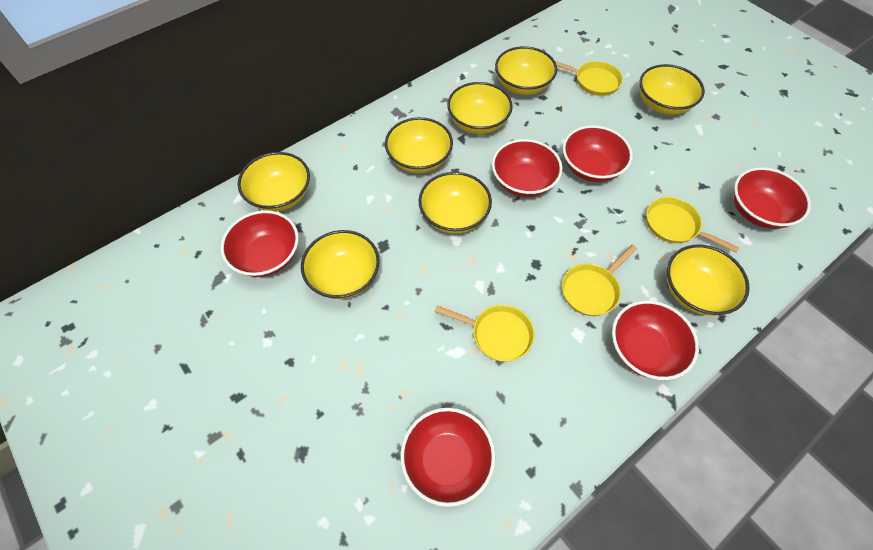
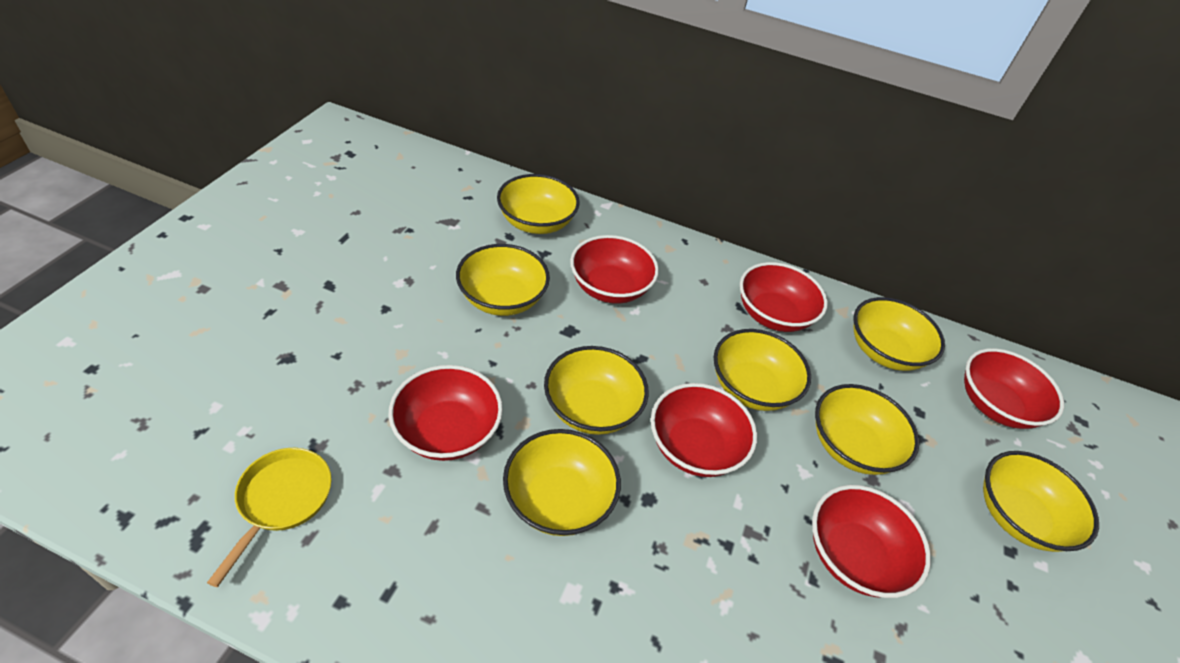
yellow pan: [434,305,534,362] [555,61,623,96] [562,245,637,316] [646,197,739,252] = 4 -> [207,448,332,587] = 1

